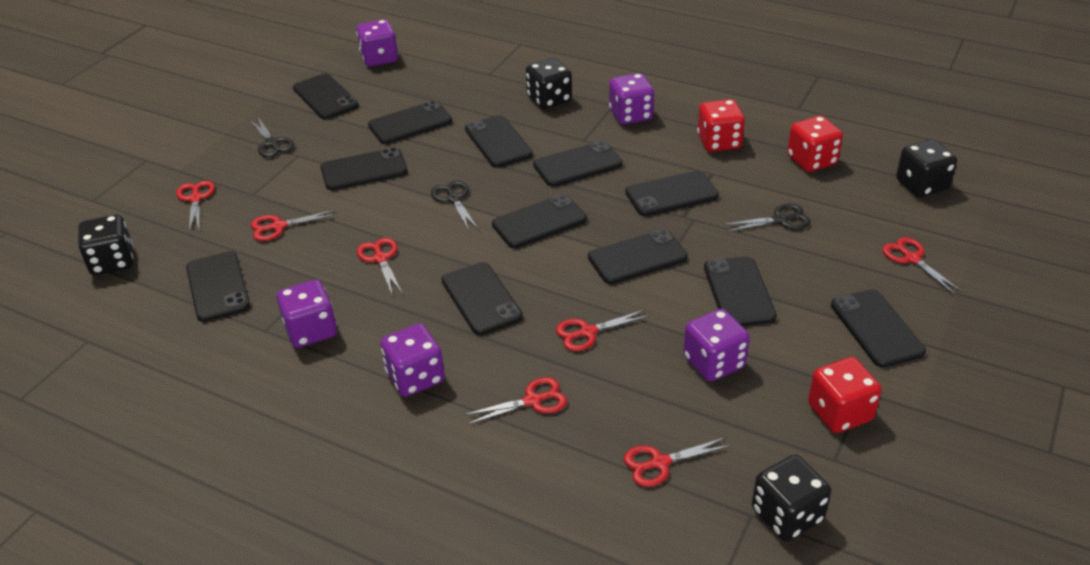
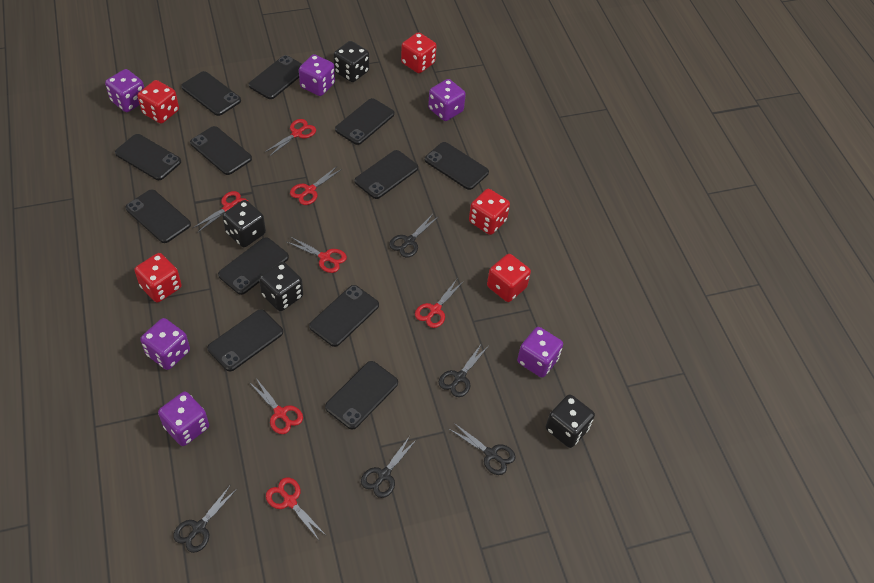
black scissors: [250,117,294,158] [431,181,478,231] [723,203,811,232] = 3 -> [173,484,237,553] [361,436,417,498] [389,214,438,258] [439,343,488,397] [449,423,516,475] = 5
purple dice: [276,280,337,348] [356,19,398,67] [380,323,445,397] [609,73,654,125] [683,309,750,382] = 5 -> [105,69,144,112] [140,318,190,370] [158,392,209,446] [299,54,335,96] [428,79,466,121] [517,327,563,378] = 6
red dice: [697,99,745,152] [787,116,843,172] [808,357,882,433] = 3 -> [134,253,182,303] [138,80,179,123] [401,32,437,73] [469,189,510,235] [487,254,531,302] = 5

